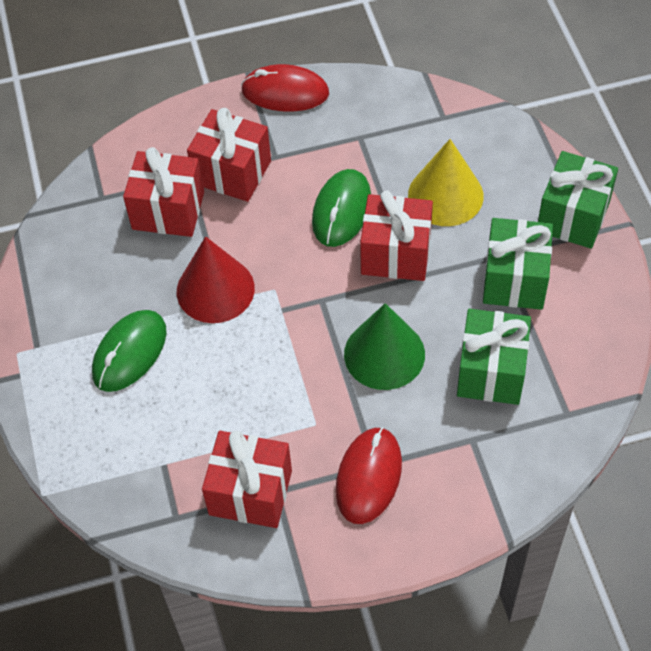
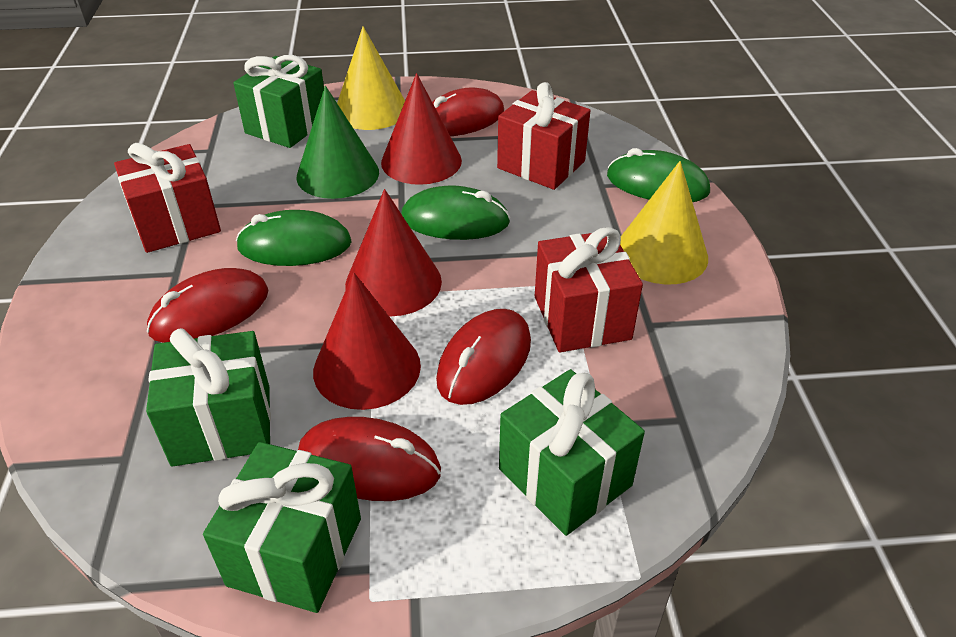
green gift: [457,309,531,405] [483,218,553,310] [538,151,618,249] = 3 -> [146,328,271,467] [203,442,361,613] [233,55,324,148] [499,369,645,536] = 4
green mouse: [92,310,167,392] [312,169,371,247] = 2 -> [236,210,352,266] [401,186,510,240] [607,148,710,202] = 3
red cone: [177,236,255,323] = 1 -> [313,272,421,410] [345,189,442,316] [381,73,462,185] = 3
red gift: [123,147,204,237] [187,108,271,202] [202,431,292,528] [360,190,433,281] = 4 -> [114,143,221,253] [497,82,591,190] [535,227,643,352] = 3
red mouse: [241,64,329,112] [335,427,402,524] = 2 -> [147,268,268,343] [298,417,441,501] [432,87,504,136] [436,309,531,405] = 4
yellow cone: [408,139,484,226] = 1 -> [337,26,405,130] [620,161,708,284] = 2

